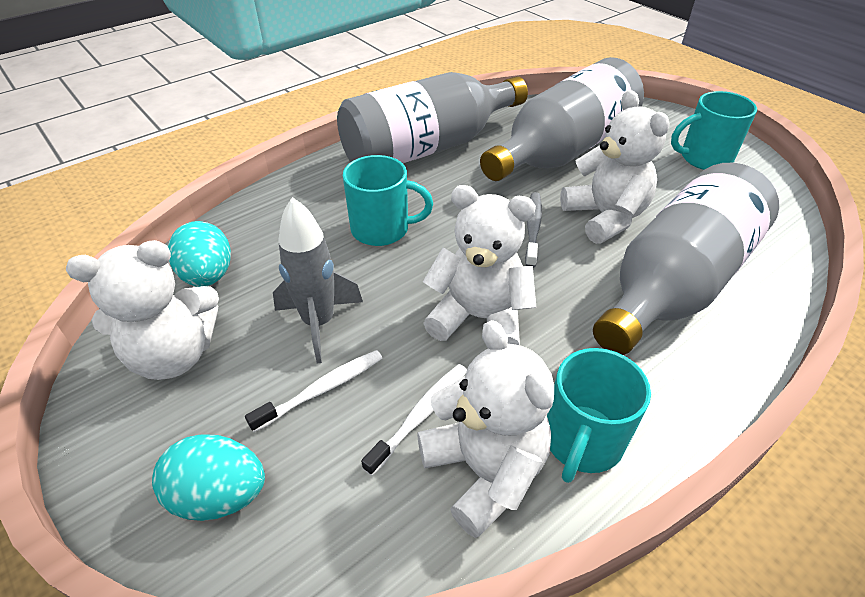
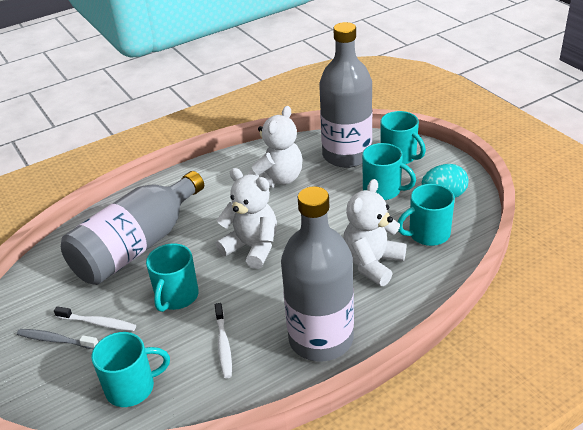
grey rocket: [273,197,363,363] = 1 -> none = 0
turquoise egg: [152,434,265,521] [168,221,231,287] = 2 -> [422,164,468,198] = 1
turquoise mug: [343,155,433,246] [547,348,651,483] [671,91,757,170] = 3 -> [92,332,170,407] [146,243,199,312] [362,143,416,200] [381,111,426,164] [398,184,455,246] = 5
white teddy bear: [66,240,219,380] [417,320,554,538] [423,185,536,345] [560,90,669,244] = 4 -> [216,168,277,269] [248,106,303,188] [343,179,407,286] = 3

